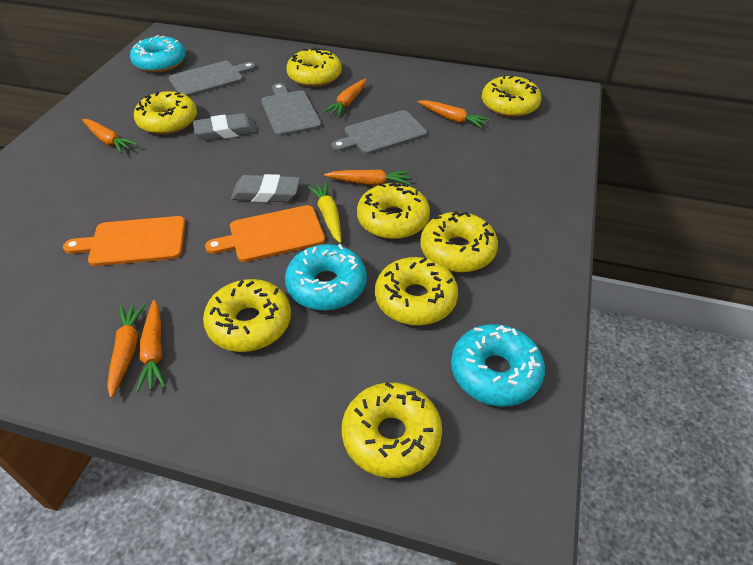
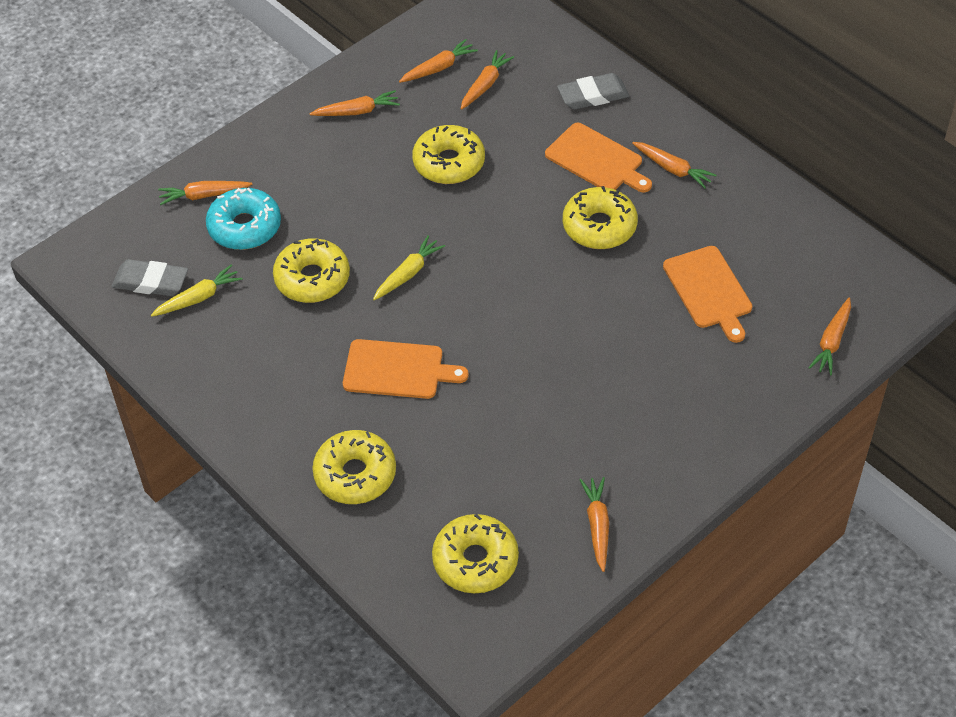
grey cutting board: [169,61,256,97] [261,83,321,136] [331,110,427,155] = 3 -> none = 0
orange carrot: [82,119,137,153] [107,304,146,398] [136,300,166,392] [324,79,366,116] [324,169,410,185] [418,100,489,128] = 6 -> [158,181,252,205] [310,90,400,116] [399,39,478,83] [461,50,514,110] [580,477,609,572] [632,142,716,189] [808,297,851,375] = 7
orange cutting board: [63,216,185,266] [205,205,325,262] = 2 -> [343,339,469,399] [545,123,652,192] [663,246,752,343] = 3
turquoise donut: [130,35,186,73] [285,244,367,311] [451,324,545,407] = 3 -> [206,188,281,250] = 1
yellow carrot: [307,182,341,243] = 1 -> [151,264,243,317] [373,235,445,300] = 2
yellow donut: [134,91,197,135] [203,279,291,352] [286,47,342,87] [342,382,442,478] [357,181,430,239] [375,257,458,326] [420,211,498,273] [482,75,542,117] = 8 -> [273,238,350,303] [312,430,396,504] [412,125,485,184] [432,514,519,593] [563,186,638,249] = 5

